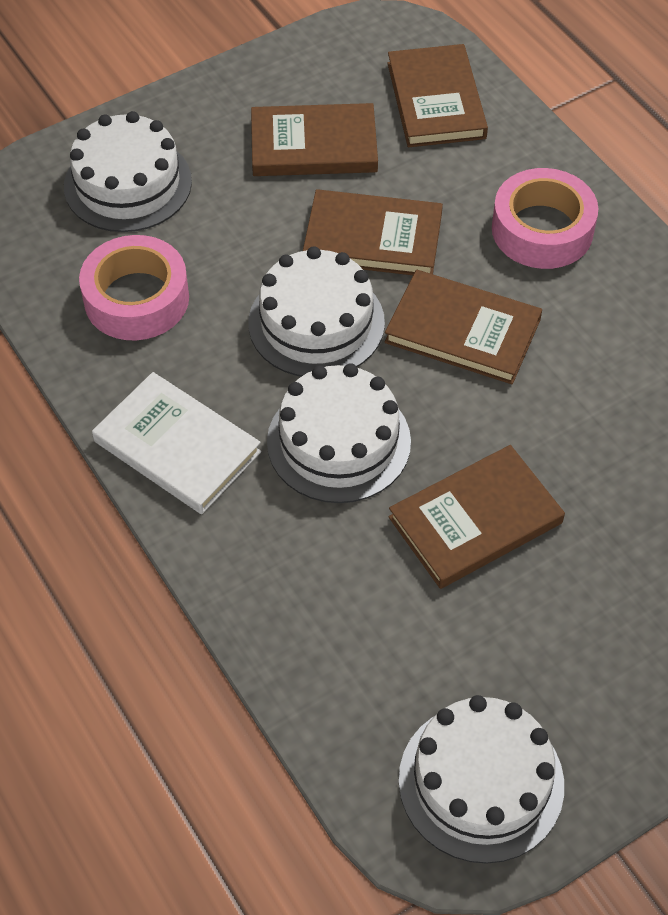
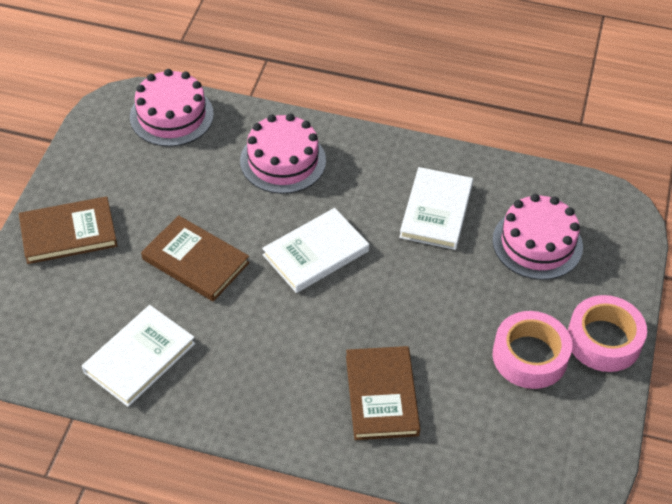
brown book: [251,103,378,176] [303,189,443,275] [384,270,542,384] [387,44,488,147] [389,445,565,589] = 5 -> [19,196,117,264] [141,215,250,301] [346,346,420,440] = 3
pink cake: none = 0 -> [130,69,214,147] [240,114,326,194] [492,194,583,280] = 3
white book: [92,372,261,514] = 1 -> [82,305,195,407] [262,208,369,293] [399,167,473,250] = 3
white cake: [64,111,192,232] [249,246,385,377] [267,363,411,503] [399,695,564,864] = 4 -> none = 0

